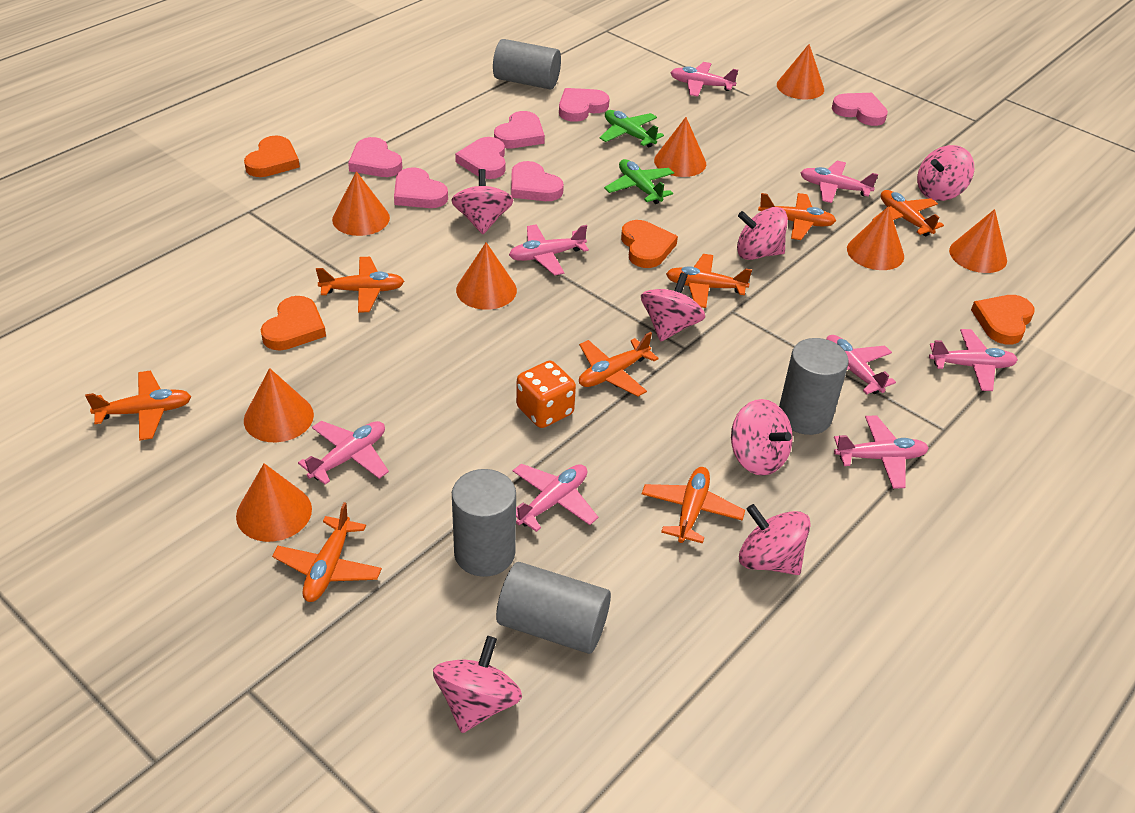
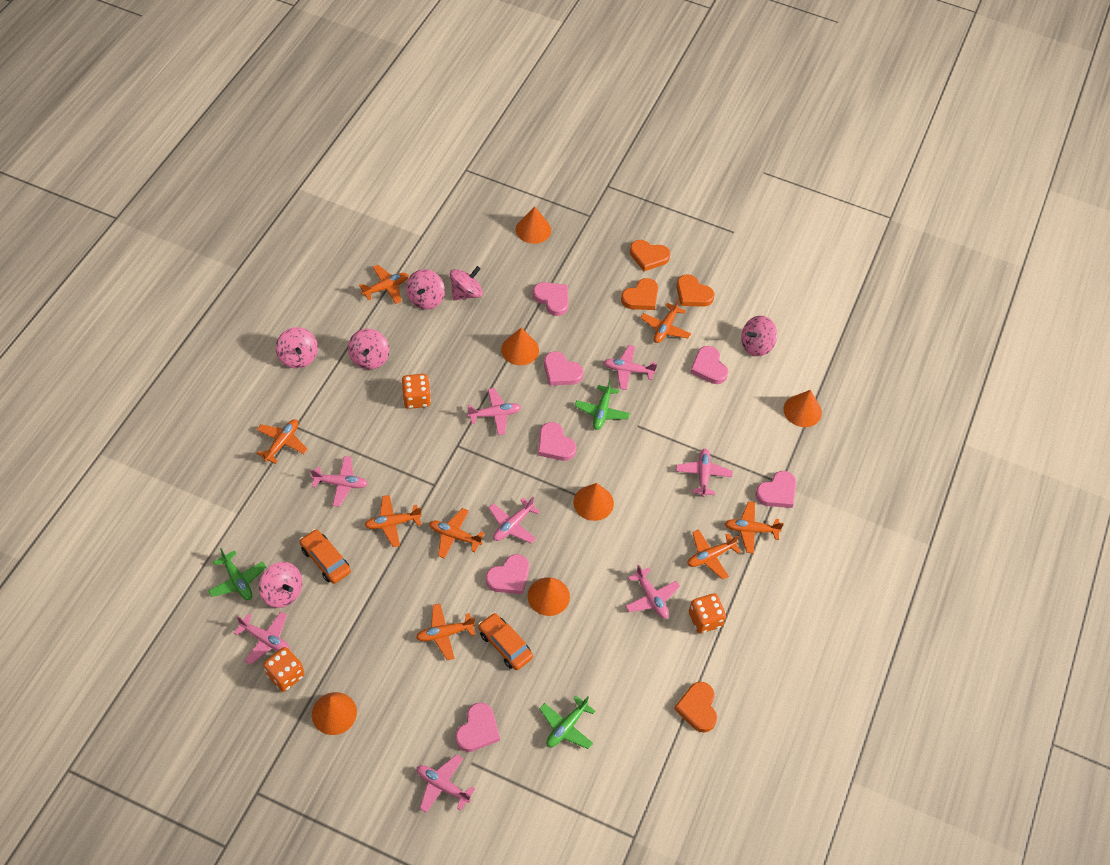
green plane: [599,110,664,147] [604,159,674,204] = 2 -> [208,548,266,600] [539,695,595,749] [575,379,630,430] = 3
grey cylinder: [452,469,516,577] [493,39,561,89] [496,562,611,654] [779,338,849,435] = 4 -> none = 0
orange car: none = 0 -> [300,529,351,584] [478,613,533,670] = 2
orange cone: [236,463,312,542] [244,368,314,442] [332,171,390,236] [456,242,517,310] [654,117,706,177] [777,44,824,99] [847,206,904,270] [949,209,1007,273] = 8 -> [312,692,357,735] [501,328,539,365] [516,207,551,244] [528,577,570,616] [573,483,614,521] [783,390,822,427] = 6
orange dice: [516,361,576,428] = 1 -> [263,647,305,692] [401,374,431,409] [689,593,726,634] = 3
pink spinning top: [433,636,522,733] [451,169,514,234] [641,272,705,342] [731,399,793,476] [737,207,788,260] [739,504,810,575] [917,145,974,201] = 7 -> [259,562,302,608] [276,327,318,368] [348,329,389,369] [406,269,445,310] [450,266,483,300] [741,316,777,356] = 6

